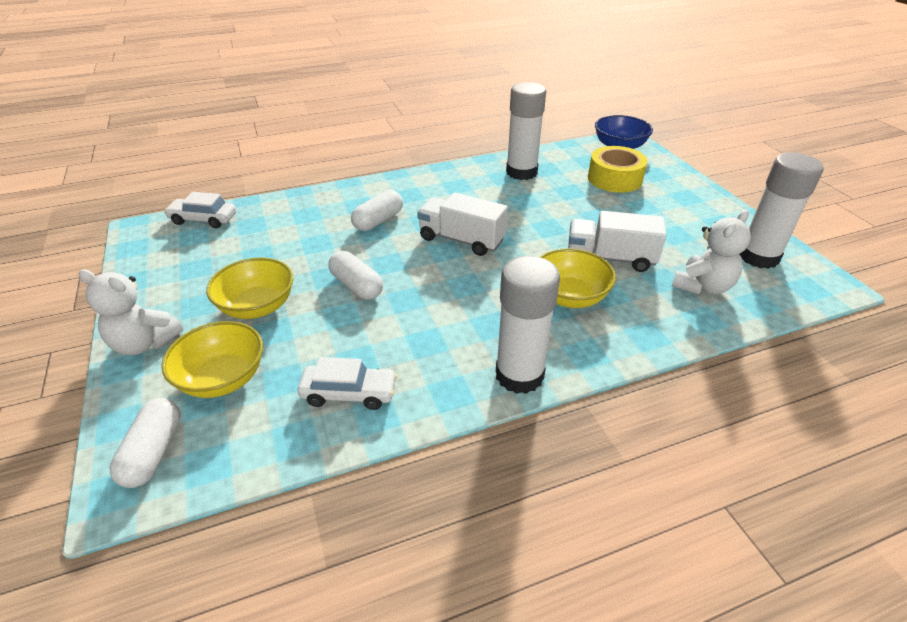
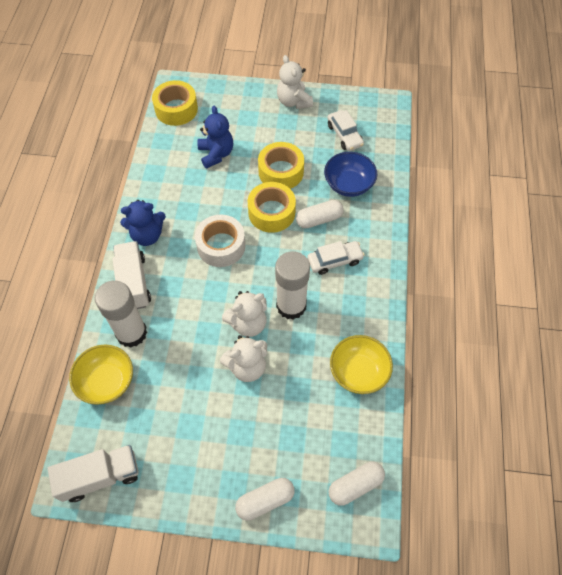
blue teddy bear: none = 0 -> [120,200,166,246] [198,106,233,169] = 2
white glue stick: [496,256,560,394] [506,82,546,180] [740,152,824,269] = 3 -> [95,280,147,348] [275,251,310,320] = 2
white tape: none = 0 -> [195,215,246,267] = 1
white teddy bear: [79,269,183,355] [672,209,751,294] = 2 -> [220,335,267,382] [222,291,267,337] [277,55,313,109] = 3
yellow bowl: [161,321,263,398] [206,257,293,319] [540,249,616,308] = 3 -> [69,345,133,405] [330,335,393,394] = 2
yellow tape: [588,146,648,193] = 1 -> [152,80,198,126] [248,182,296,233] [258,142,304,189] = 3

